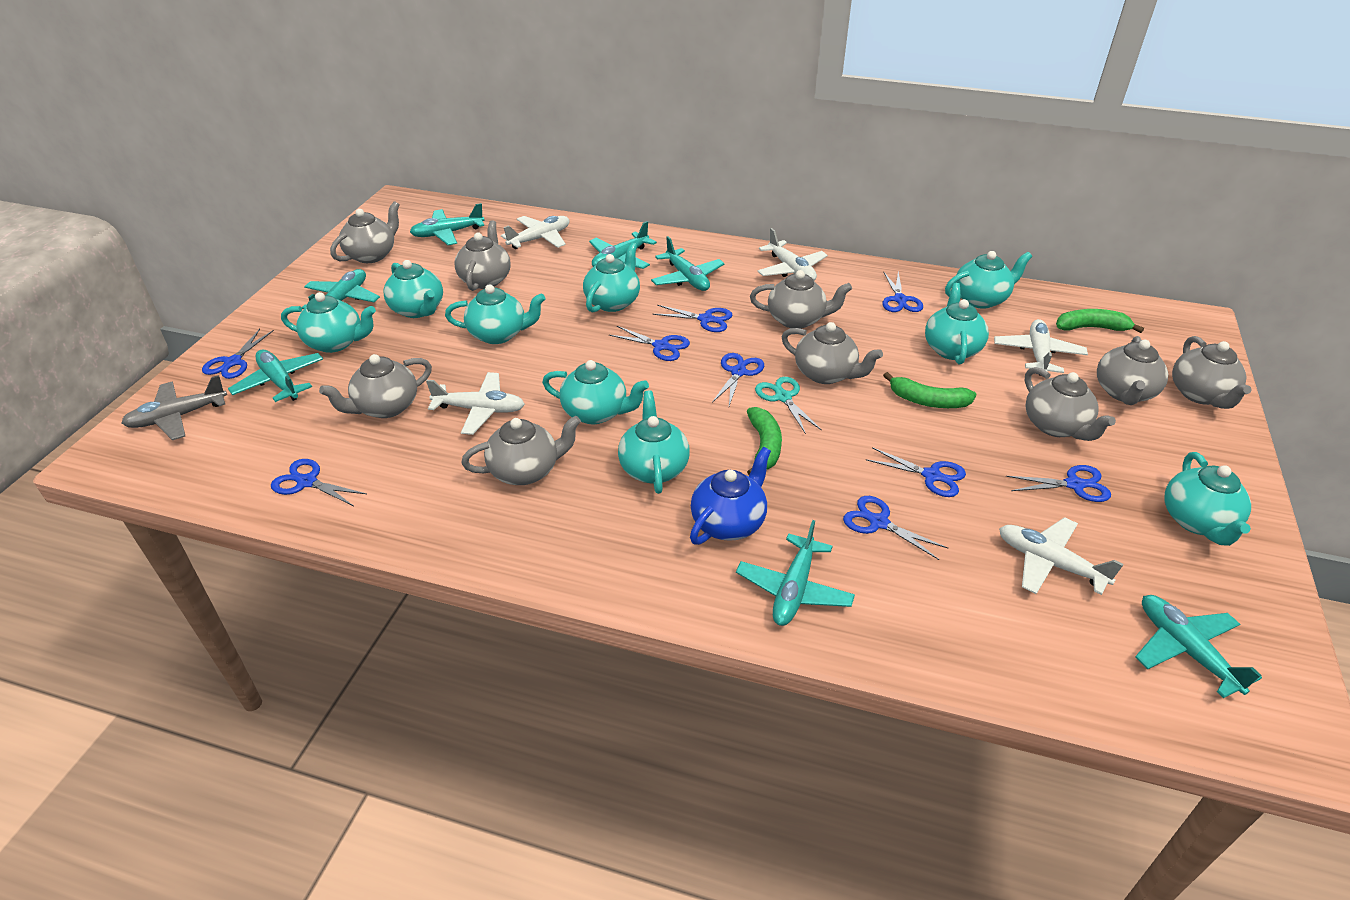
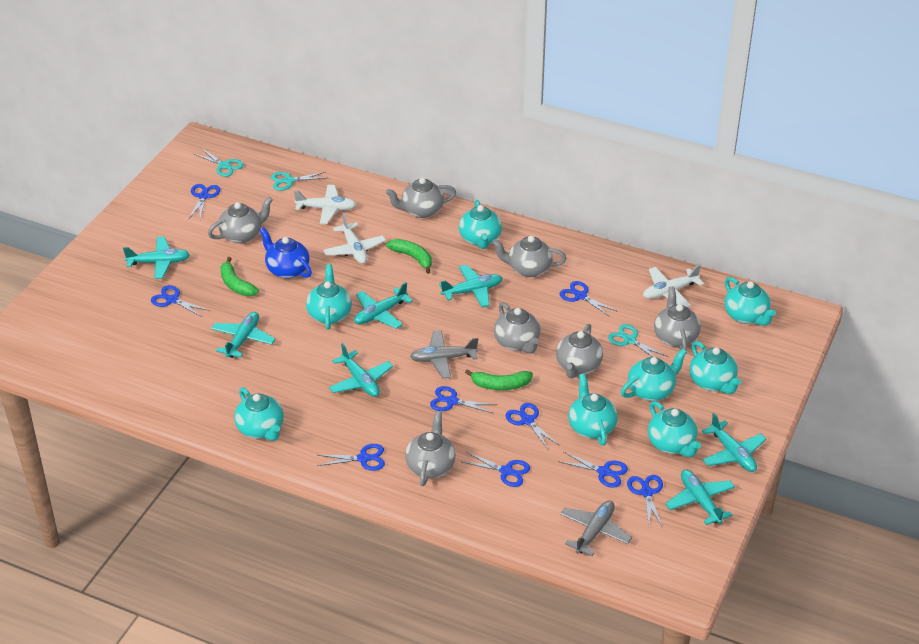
grey plane: [122,375,227,440] = 1 -> [410,330,478,379] [560,500,632,556] = 2
grey teapot: [319,354,432,418] [330,201,400,263] [455,220,511,291] [461,415,581,485] [750,270,852,329] [782,322,883,384] [1025,367,1116,441] [1097,336,1168,405] [1172,336,1252,409] = 9 -> [208,197,273,243] [386,177,456,218] [405,411,456,486] [492,236,566,277] [494,302,540,354] [556,324,603,378] [654,286,701,351] = 7
turquoise scissors: [755,377,822,434] = 1 -> [194,148,244,177] [271,172,325,191] [608,324,668,357] = 3
turquoise teapot: [281,292,376,353] [383,260,443,318] [445,284,545,344] [542,360,649,424] [583,243,640,313] [618,391,690,494] [925,283,989,365] [945,251,1032,309] [1164,452,1251,546] = 9 -> [234,387,284,441] [306,264,352,330] [459,200,502,249] [568,373,618,446] [621,349,687,401] [648,401,701,457] [690,341,741,394] [724,277,776,326] = 8
white plane: [426,372,525,435] [501,216,569,249] [757,228,828,281] [994,319,1088,376] [999,517,1124,595] = 5 -> [294,185,356,224] [323,213,386,264] [643,265,704,307] = 3

